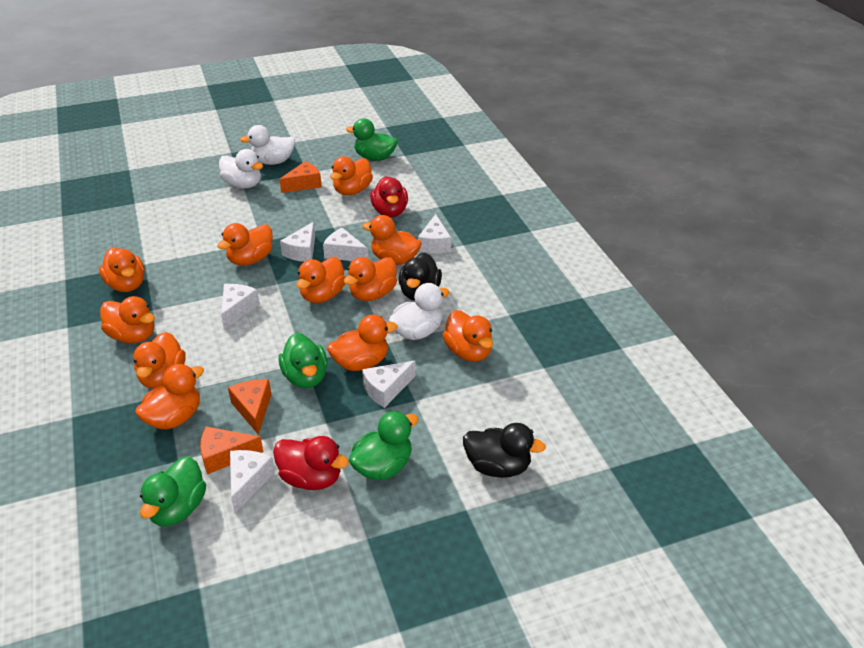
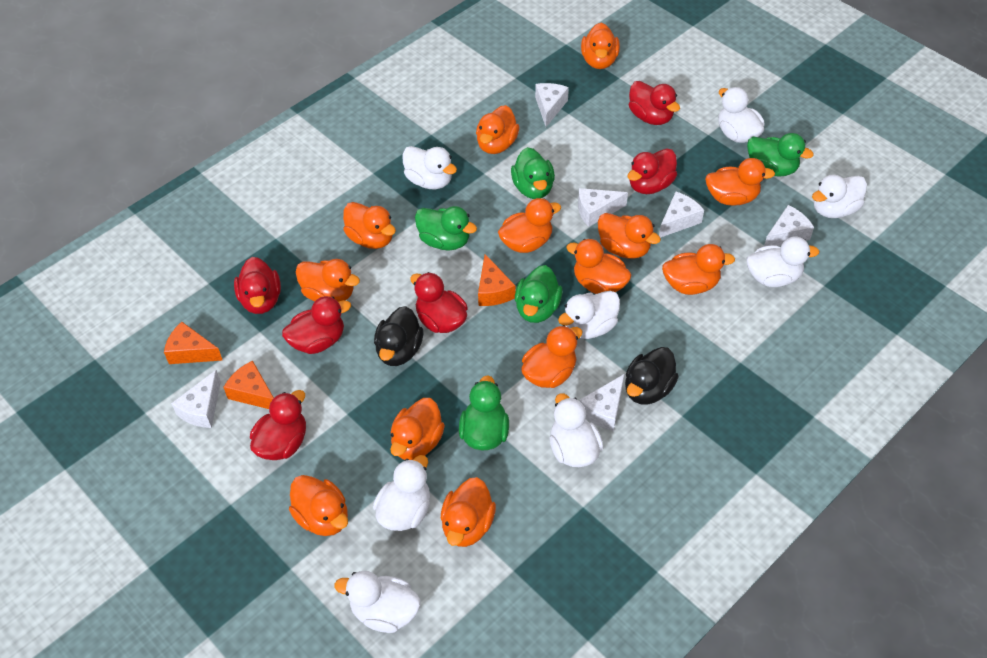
green duck: [140,456,206,526] [279,333,328,388] [346,118,398,161] [349,411,418,480] = 4 -> [415,206,477,251] [459,375,509,450] [511,147,555,199] [515,265,563,323] [747,133,814,177] = 5
orange duck: [99,247,145,292] [100,296,155,343] [133,332,186,389] [135,364,204,430] [217,223,273,266] [296,257,345,303] [327,315,398,371] [330,156,373,195] [344,257,397,301] [362,215,422,265] [443,310,493,362] = 11 -> [289,475,348,536] [296,259,360,302] [343,202,396,249] [390,398,445,460] [441,477,496,547] [476,105,519,154] [498,198,561,253] [521,325,583,388] [566,239,631,294] [581,23,620,69] [598,213,661,259] [662,244,735,295] [705,158,775,206] = 13
red duck: [273,436,349,490] [370,176,408,217] = 2 -> [234,257,281,314] [250,390,306,460] [282,296,351,354] [410,272,468,333] [628,148,677,194] [629,81,680,125] = 6
white duck: [219,149,263,188] [240,125,295,165] [389,283,449,340] = 3 -> [334,571,421,633] [373,455,430,531] [402,146,457,189] [549,393,603,467] [558,291,620,339] [718,87,764,143] [747,237,819,287] [812,175,867,218] = 8

